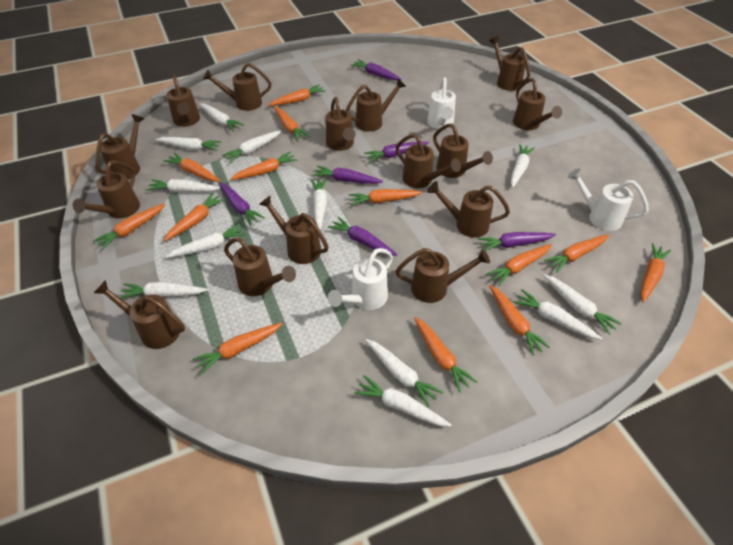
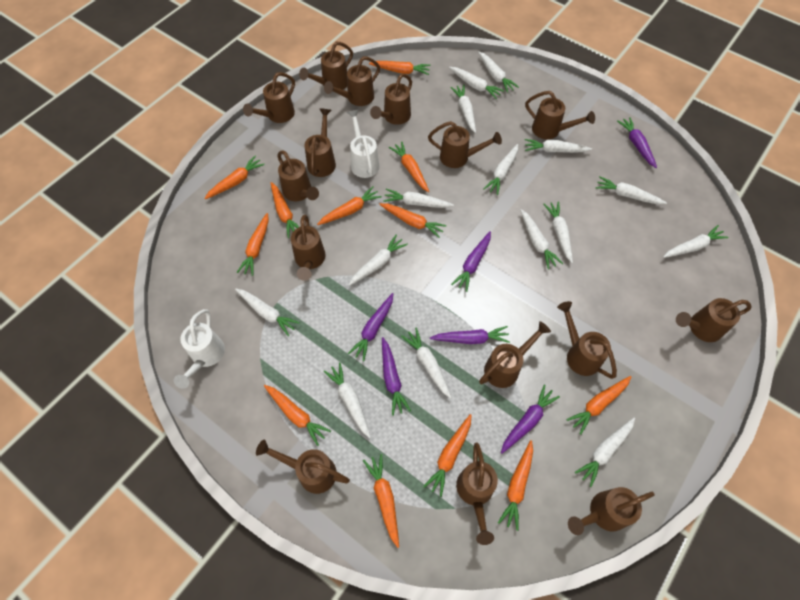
orange carrot: [93,204,165,250] [163,153,220,182] [164,193,225,241] [193,323,282,375] [230,152,297,180] [268,84,326,106] [274,106,310,141] [348,189,422,206] [414,317,477,393] [486,244,552,286] [489,285,551,356] [544,235,609,272] [641,243,671,303] = 13 -> [204,156,265,199] [237,213,269,276] [264,385,331,446] [271,182,299,238] [317,186,382,225] [363,454,399,548] [369,61,430,75] [379,203,447,238] [389,141,429,192] [423,414,471,497] [498,440,533,531] [567,376,631,435] = 12
white carrot: [119,282,208,299] [146,179,220,192] [155,137,221,151] [165,224,246,258] [199,103,244,132] [222,130,281,163] [310,178,327,230] [354,375,451,427] [365,339,443,407] [511,144,535,188] [513,289,602,340] [543,274,622,335] = 12 -> [235,289,300,336] [324,362,371,438] [349,235,408,286] [383,189,454,208] [401,328,452,399] [449,67,504,99] [450,85,476,133] [478,51,519,93] [483,144,518,195] [520,209,563,269] [525,139,592,153] [543,201,573,263] [575,418,635,487] [596,176,667,204] [663,225,729,258] = 15
white watering can: [328,248,393,310] [427,77,456,129] [568,168,649,231] = 3 -> [174,309,225,389] [347,110,379,178] = 2

